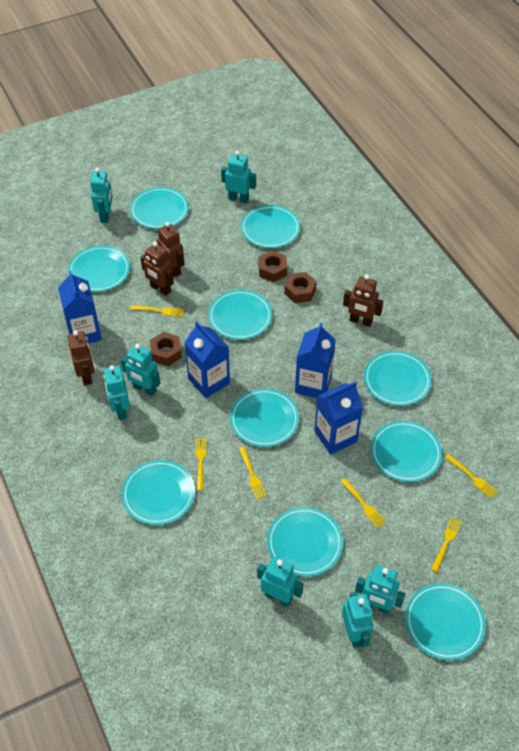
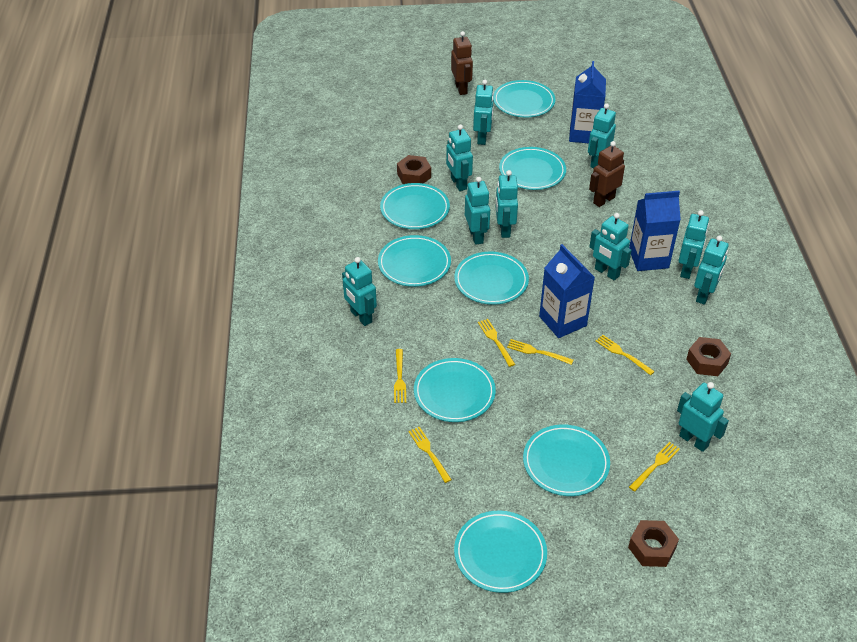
blue carton: [58,270,102,343] [184,321,230,398] [295,323,336,398] [315,381,363,454] = 4 -> [539,244,595,338] [569,61,606,143] [629,191,681,271] = 3
brown robot: [68,330,95,385] [140,242,174,296] [157,222,185,277] [343,274,383,327] = 4 -> [451,31,473,95] [589,141,625,207] = 2
turquoise plate: [68,246,130,292] [122,460,195,525] [130,187,189,229] [208,290,272,340] [230,389,299,447] [241,205,300,248] [267,507,343,577] [364,351,432,406] [371,421,442,482] [405,583,486,660] = 10 -> [378,235,451,287] [380,183,450,229] [414,358,496,422] [454,251,529,305] [454,511,547,593] [493,80,555,117] [499,147,566,190] [523,424,610,496] = 8
turquoise robot: [90,168,113,223] [103,365,130,420] [121,344,160,396] [221,151,256,203] [257,556,303,607] [342,592,373,648] [355,565,405,614] = 7 -> [342,257,377,326] [446,125,473,191] [465,177,490,245] [473,80,494,145] [496,170,518,238] [588,103,616,168] [589,213,632,280] [677,382,729,452] [678,210,709,279] [694,235,729,305] = 10

